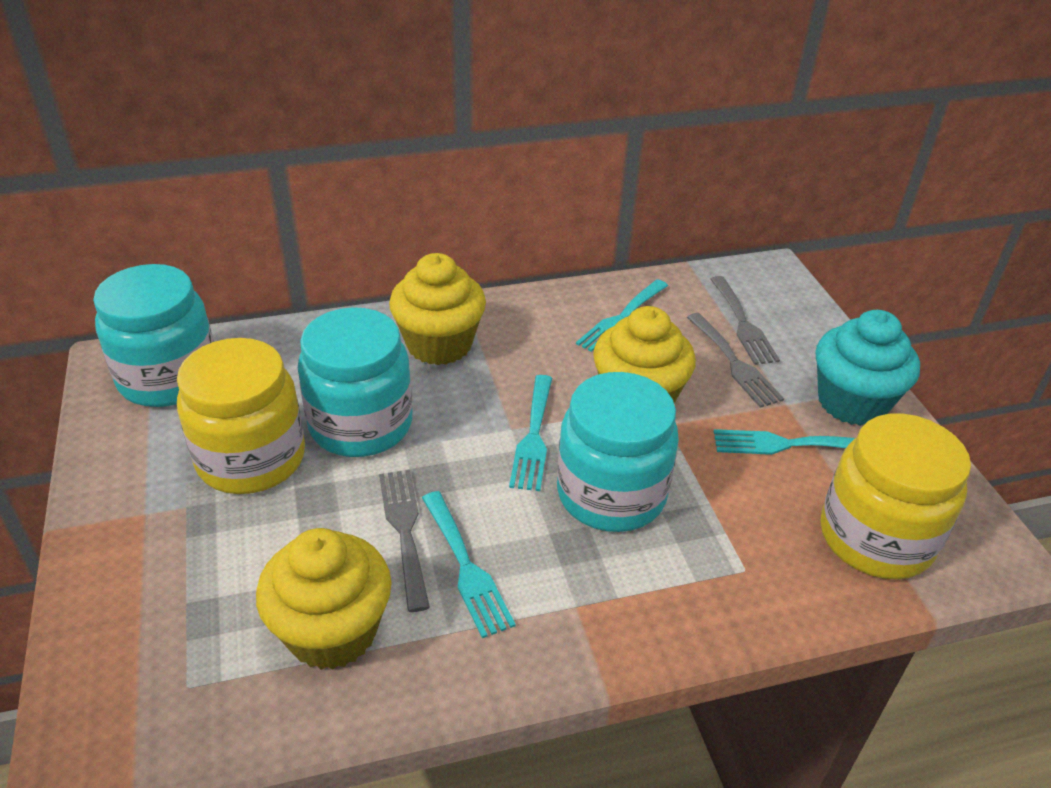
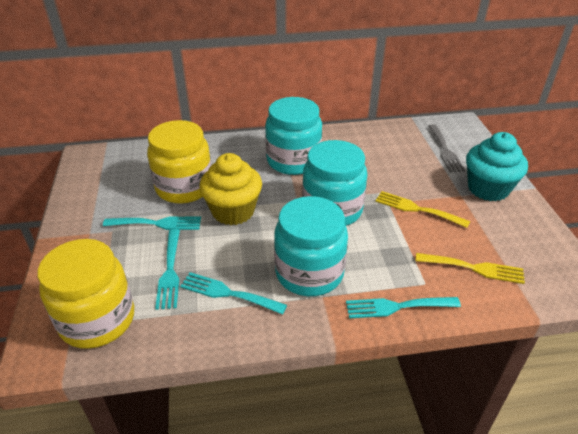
grey fork: [379,470,430,612] [687,313,784,408] [710,276,780,365] = 3 -> [428,124,465,173] = 1
yellow cupcake: [256,528,392,670] [389,253,486,365] [593,306,696,403] = 3 -> [199,153,262,225] = 1
yellow fork: none = 0 -> [375,191,470,228] [416,253,525,284] = 2

